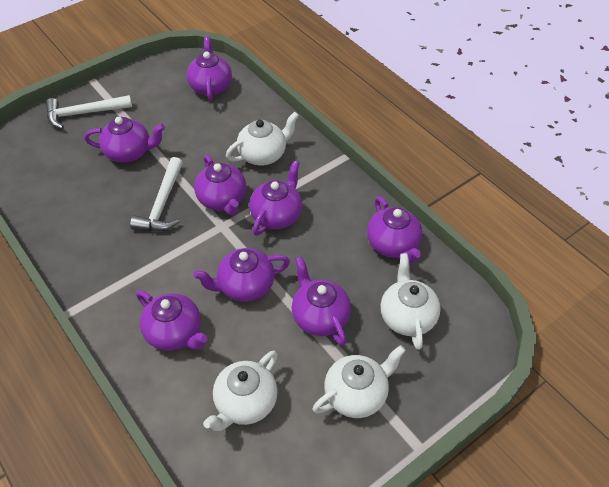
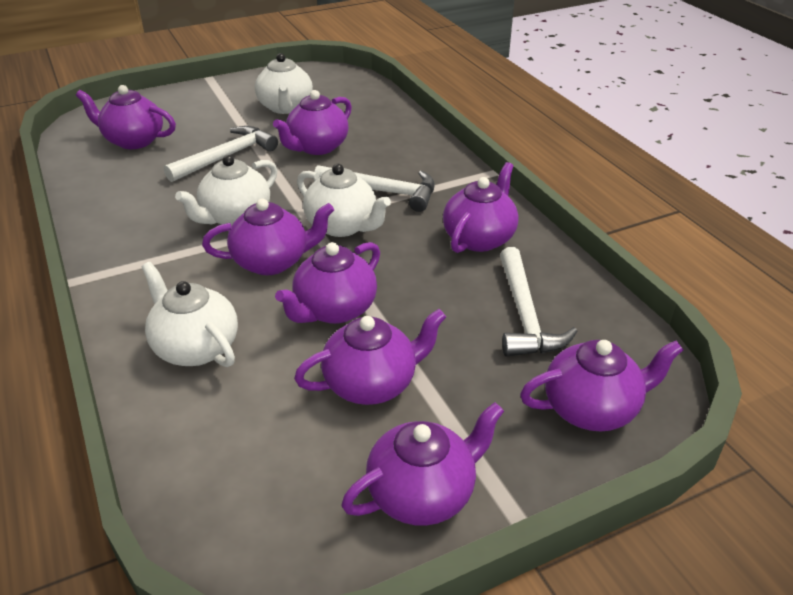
white hammer: [46,95,132,129] [130,157,183,231] = 2 -> [164,126,278,182] [314,165,435,212] [500,247,578,357] = 3

